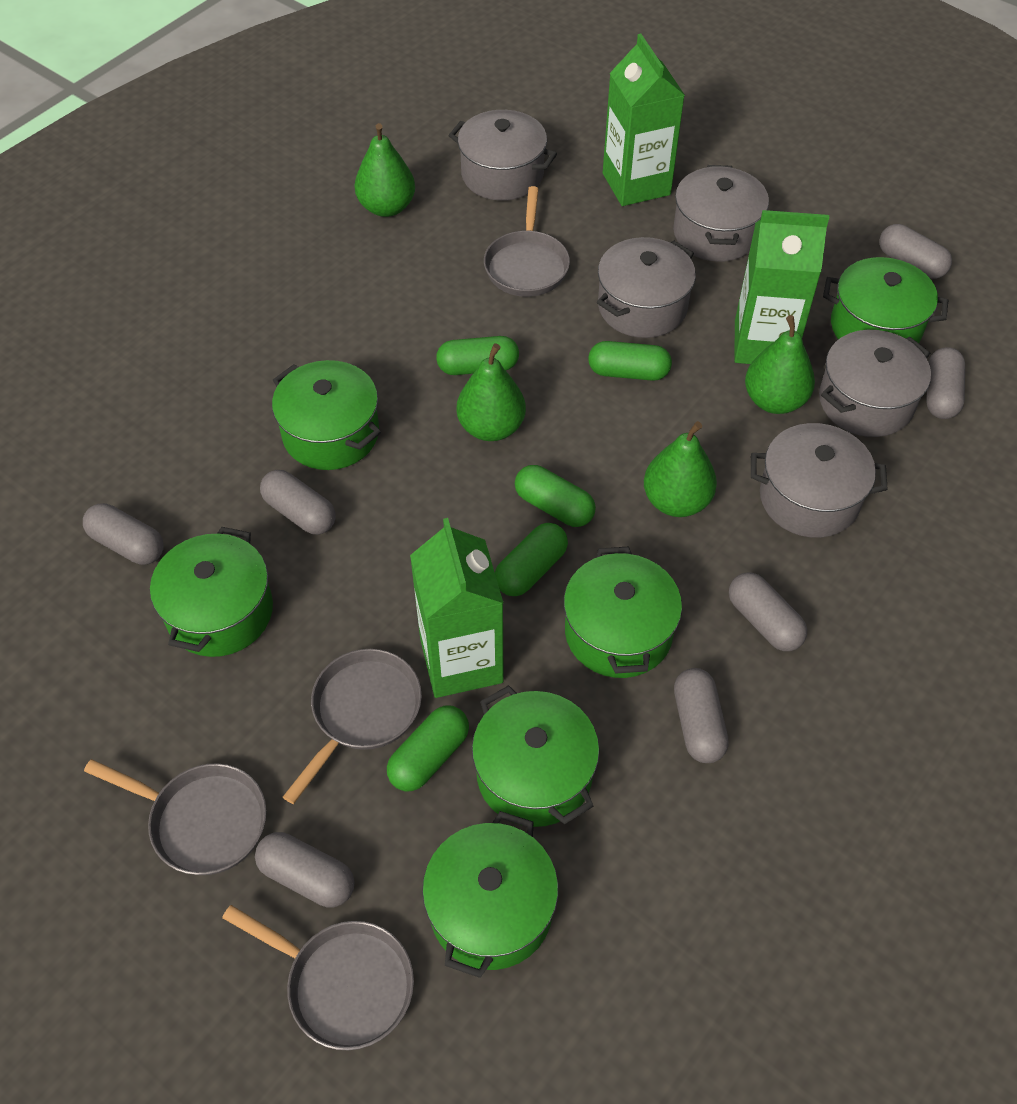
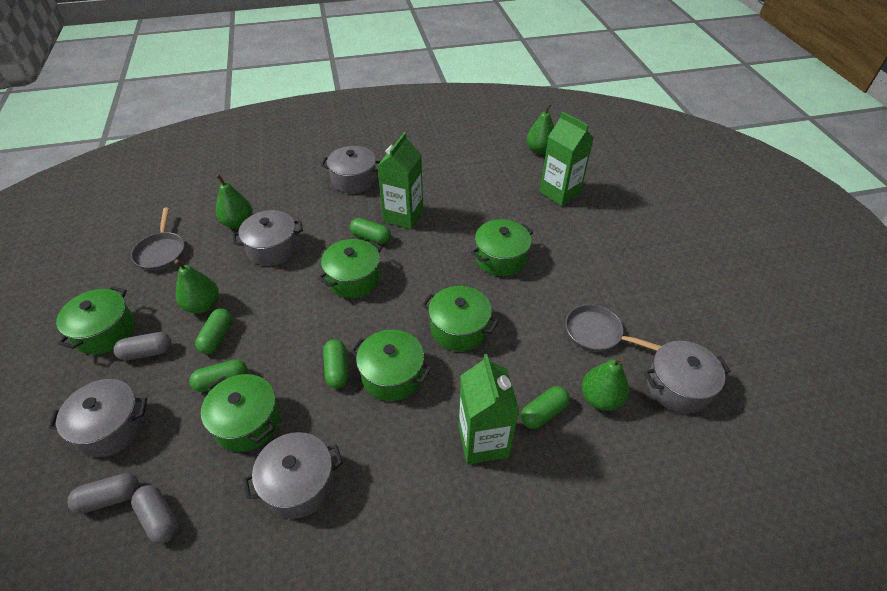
grey capsule: [83,503,164,565] [255,832,354,908] [260,470,336,535] [674,668,729,763] [729,573,807,651] [879,224,952,279] [926,347,965,419] = 7 -> [67,473,139,514] [113,332,171,361] [131,485,178,544] = 3
grey pan: [84,759,266,875] [222,905,414,1050] [283,649,422,804] [484,186,570,297] = 4 -> [131,207,184,271] [565,304,661,352] = 2

